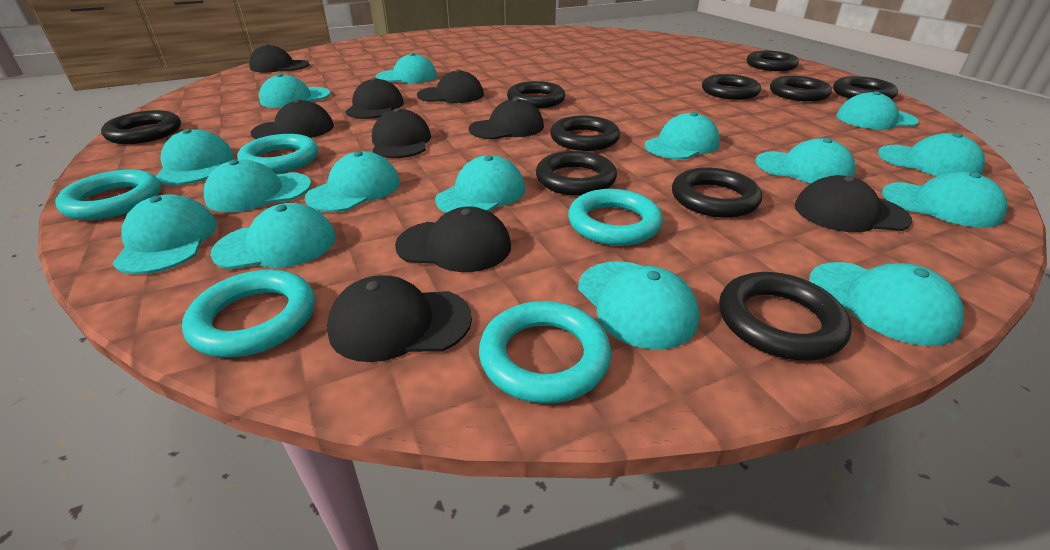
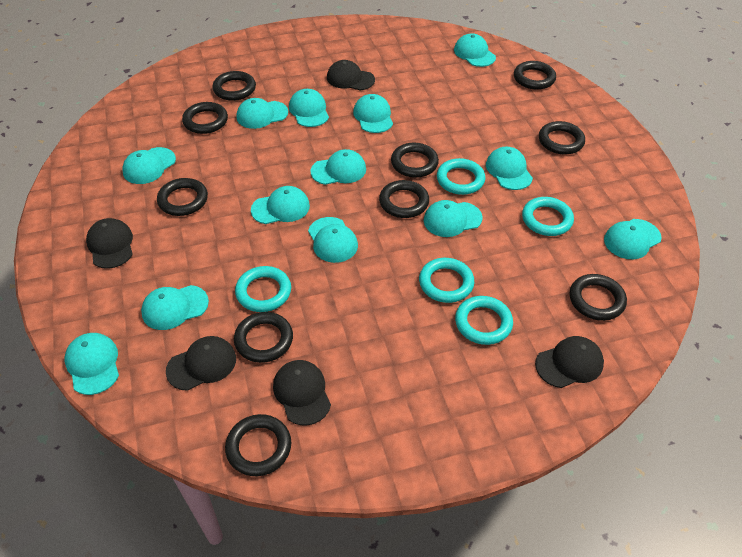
black cap: [249,44,310,72] [250,99,334,139] [327,275,472,362] [345,78,404,119] [372,108,431,158] [395,207,511,272] [417,69,484,103] [469,98,544,140] [795,175,912,232] = 9 -> [86,218,133,269] [166,336,236,391] [273,360,331,425] [327,60,375,90] [535,336,604,388] = 5
turquoise cap: [112,194,217,274] [156,129,234,185] [204,159,311,212] [210,203,336,269] [259,73,331,108] [305,151,400,212] [376,53,437,83] [435,155,525,213] [578,261,699,350] [645,112,720,159] [755,138,855,183] [809,262,964,346] [836,91,918,129] [878,133,985,176] [882,171,1007,228] = 15 -> [65,333,119,395] [122,147,176,184] [141,285,209,330] [237,98,288,129] [251,186,310,224] [289,89,329,127] [308,217,358,263] [310,149,366,185] [353,94,393,133] [424,200,482,237] [454,33,496,67] [486,147,533,190] [604,219,662,259] = 13

